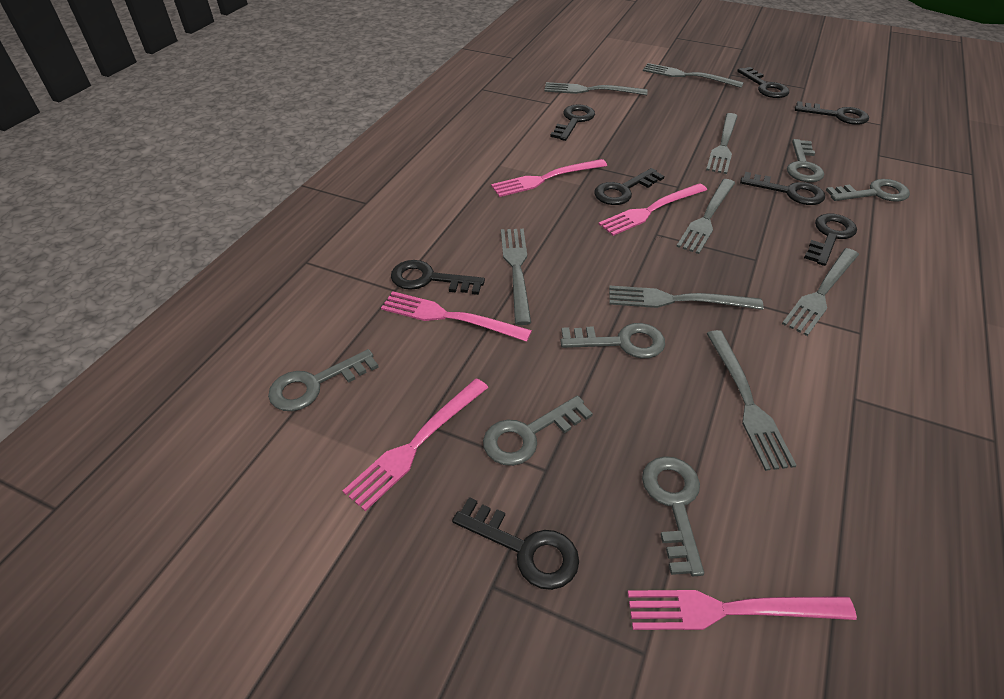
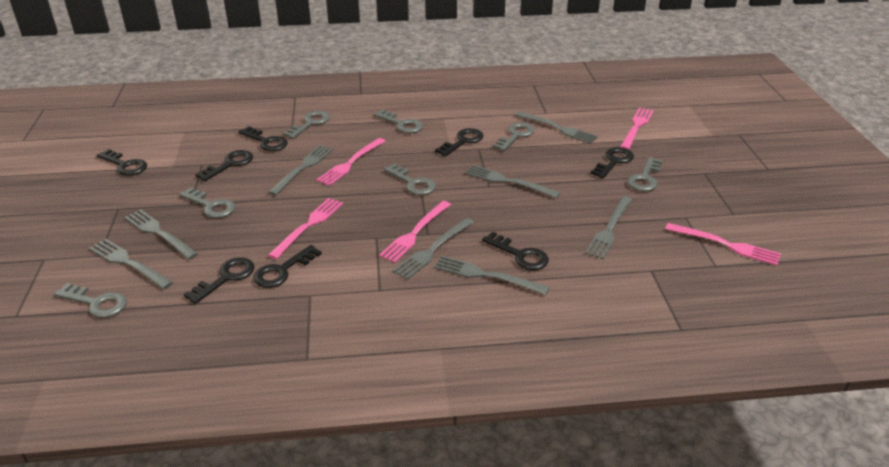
grey key: [268,349,379,411] [483,396,593,466] [560,323,665,359] [642,456,704,576] [787,139,824,182] [826,179,910,202] = 6 -> [54,283,127,318] [179,187,235,218] [283,111,330,139] [374,109,423,133] [384,163,436,195] [493,122,535,151] [627,157,663,192] = 7

